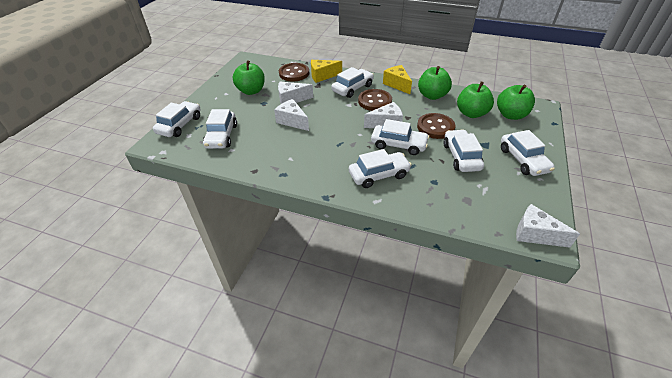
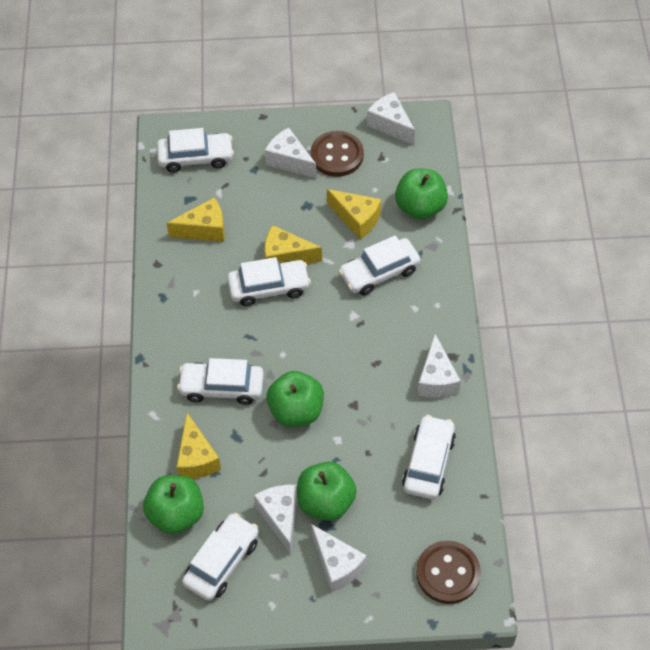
brown button: [279,63,309,81] [358,89,392,111] [417,113,455,139] = 3 -> [311,131,364,177] [416,541,481,604] = 2
white car: [153,101,201,137] [203,109,237,149] [331,67,374,98] [349,149,412,188] [371,119,429,155] [443,129,484,172] [501,130,555,176] = 7 -> [157,128,234,173] [177,358,264,405] [182,513,259,601] [227,257,311,306] [339,236,421,295] [402,415,456,499] = 6
white cheese: [274,99,309,131] [278,82,313,104] [364,102,403,128] [516,204,580,248] = 4 -> [254,485,297,554] [265,128,317,178] [311,524,367,592] [367,92,415,145] [418,334,461,398] = 5
yellow cheese: [311,60,342,83] [383,65,412,94] = 2 -> [167,197,225,242] [176,413,221,479] [265,225,322,264] [327,189,381,239] = 4

